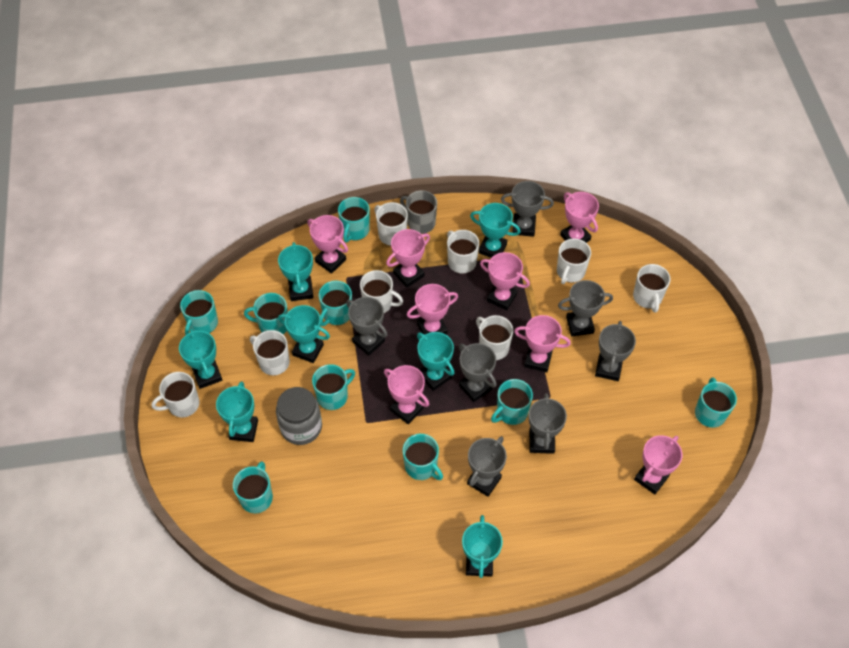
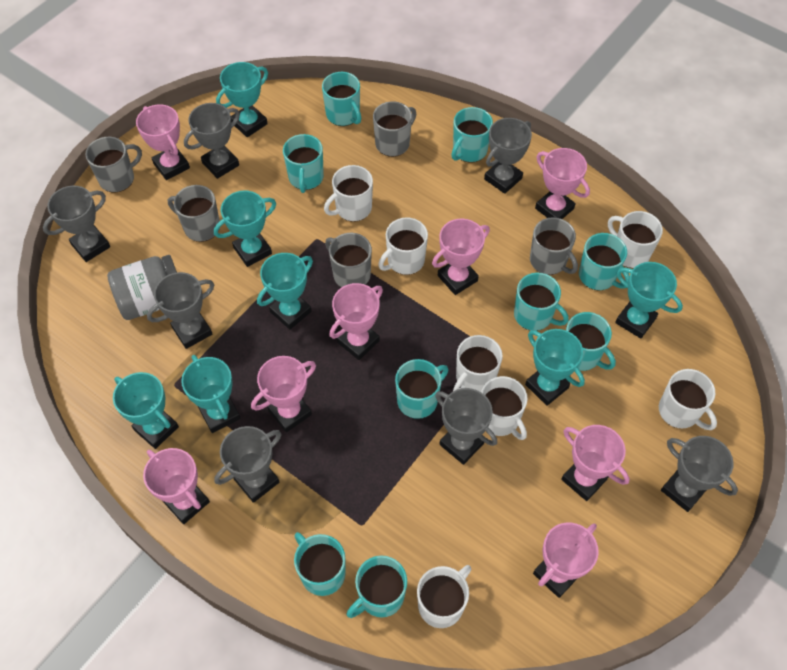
grey mug: [400,190,437,234] = 1 -> [85,137,142,193] [168,185,220,242] [325,233,372,287] [373,101,416,157] [530,217,578,275] = 5
white mug: [152,372,199,418] [250,330,290,375] [360,270,403,313] [374,202,408,246] [447,230,479,274] [476,315,513,360] [557,238,591,284] [633,264,671,313] = 8 -> [324,165,373,222] [378,217,428,275] [417,565,471,628] [453,335,503,392] [481,376,528,440] [608,211,663,268] [659,369,717,430] = 7

